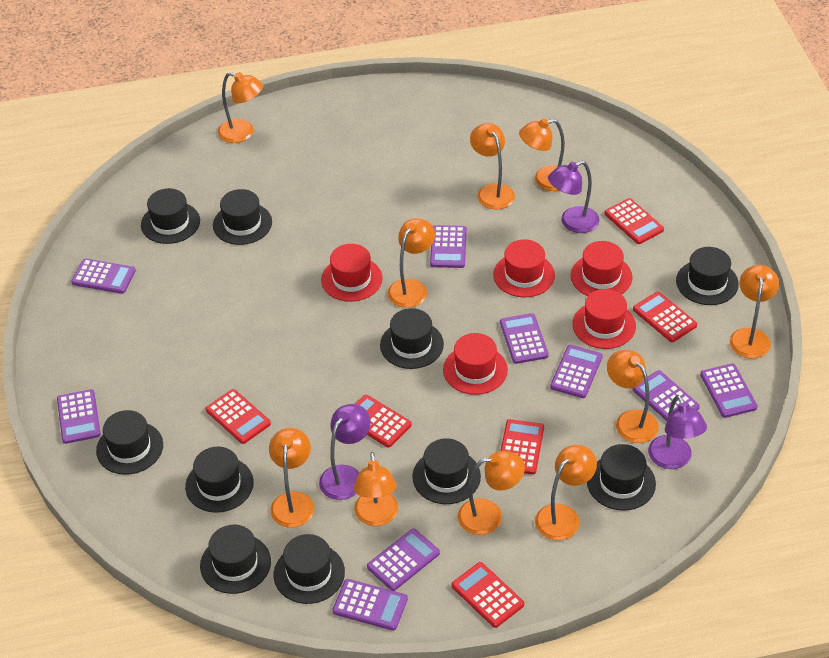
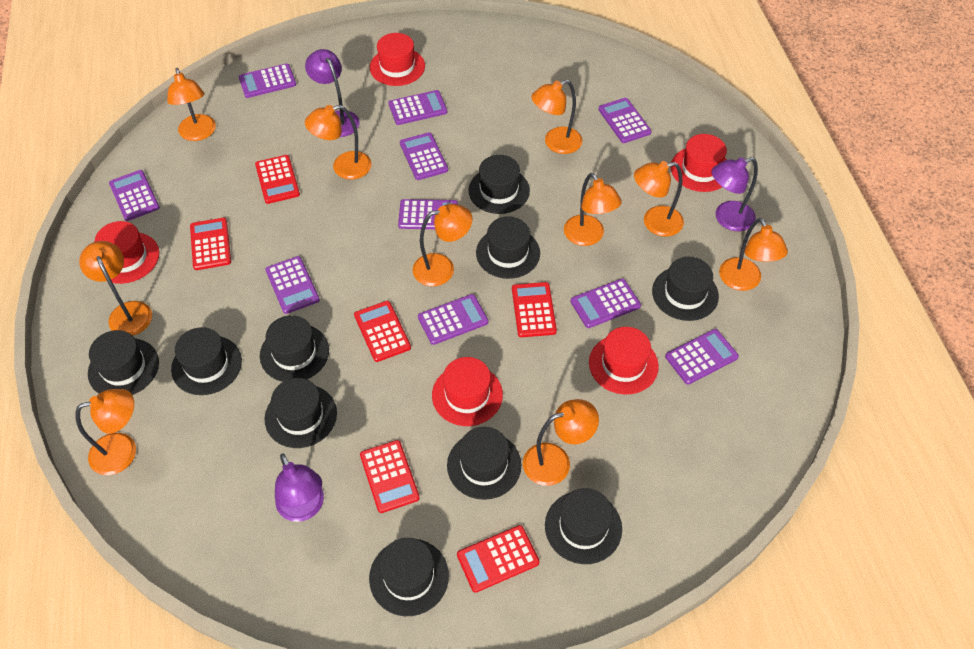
purple calculator: [57,389,101,444] [71,259,136,294] [332,579,408,631] [367,528,440,591] [430,225,467,268] [500,313,549,364] [550,345,603,398] [632,370,700,421] [700,363,758,418] = 9 -> [109,170,160,221] [239,63,296,98] [265,256,320,314] [388,90,447,125] [398,199,458,229] [400,132,448,180] [418,294,488,345] [571,279,641,328] [598,98,652,143] [665,329,739,385] = 10

